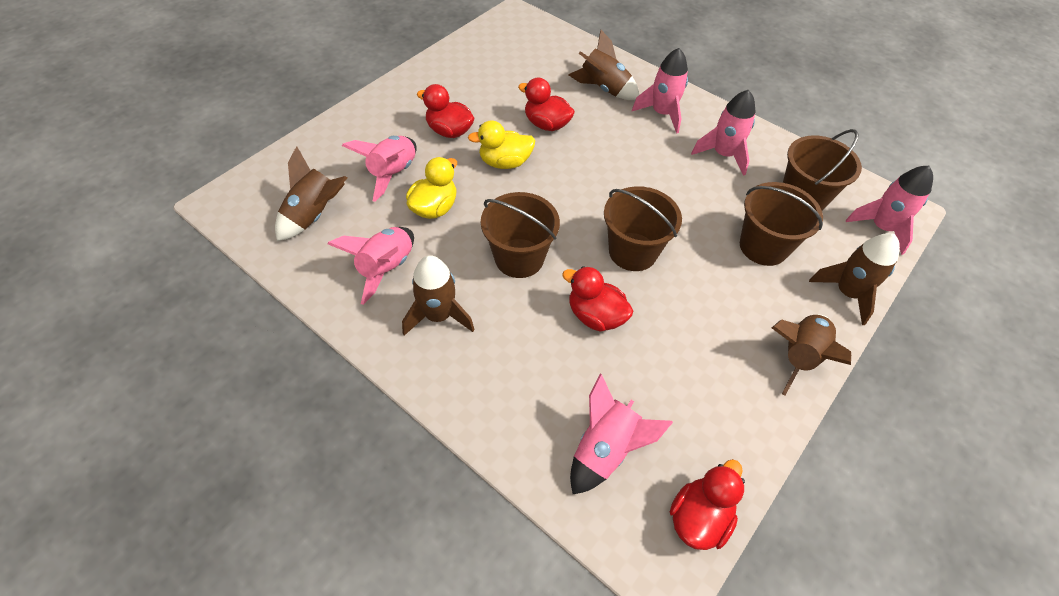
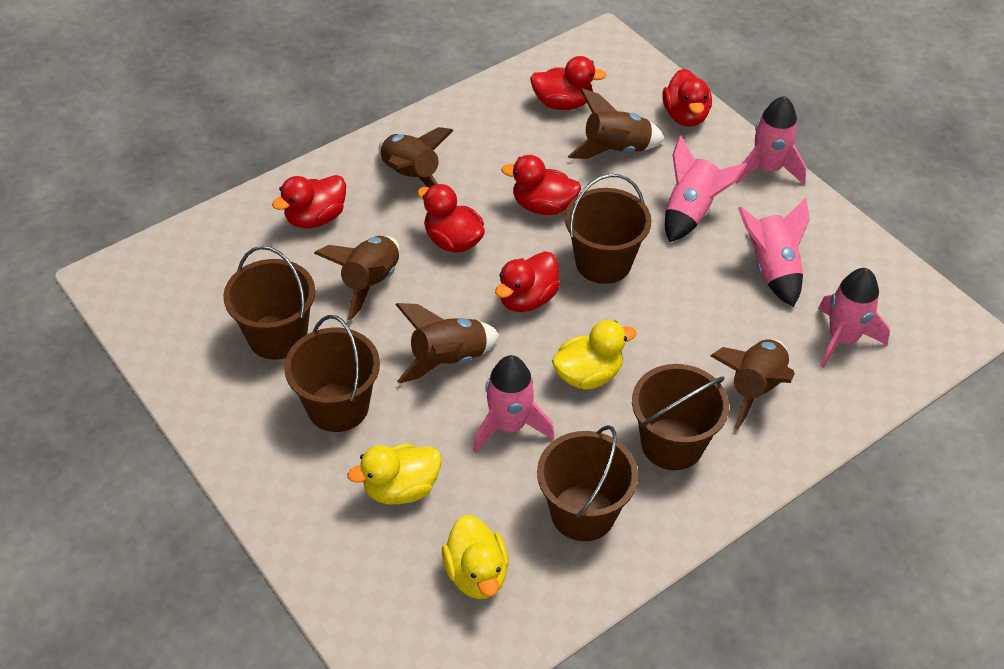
brown bucket: [481,192,560,278] [604,186,682,271] [740,182,823,266] [783,129,862,210] = 4 -> [223,246,315,360] [284,315,380,432] [537,425,638,541] [565,174,652,284] [632,364,729,470] = 5
pink rocket: [328,227,414,305] [342,136,417,202] [570,374,673,494] [632,48,688,134] [691,90,755,176] [846,166,933,255] = 6 -> [473,355,555,453] [665,135,747,242] [735,96,807,185] [738,198,810,307] [818,268,890,368] = 5
red duck: [417,84,474,138] [518,78,575,131] [562,266,633,332] [670,459,745,550] = 4 -> [272,175,346,228] [417,184,485,253] [495,251,560,312] [501,155,581,215] [530,56,606,110] [662,69,712,127] = 6
yellow duck: [406,157,457,219] [468,120,535,169] = 2 -> [348,444,442,505] [442,515,509,599] [552,320,636,389] = 3

